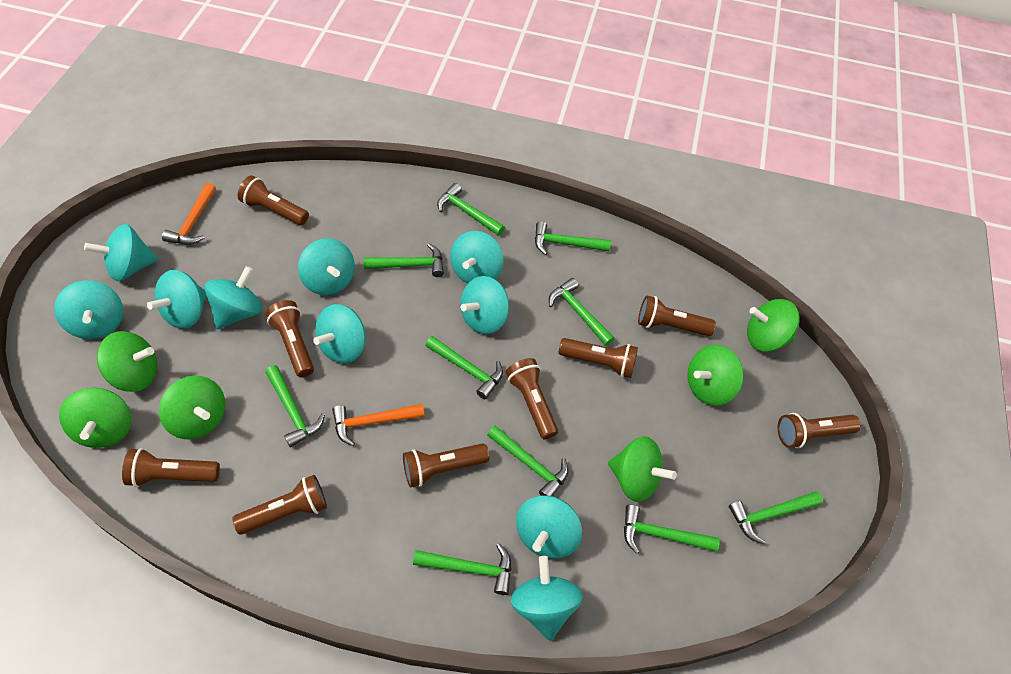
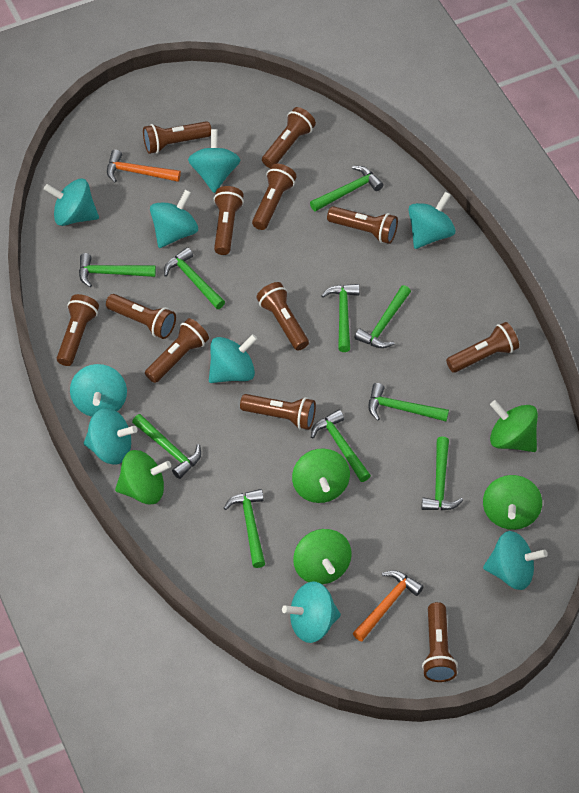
brown flashlight: [122,448,220,487] [232,475,327,535] [238,175,309,225] [266,300,314,377] [403,443,490,488] [506,358,558,439] [559,338,638,378] [638,295,716,336] [777,413,861,448] = 9 -> [57,294,99,366] [106,294,176,339] [143,121,211,154] [145,318,209,383] [214,186,244,255] [240,394,316,430] [252,164,297,230] [257,282,309,351] [262,107,316,168] [327,206,398,244] [422,602,458,682] [446,322,519,373] = 12
green spinning top: [59,388,131,448] [97,331,157,392] [159,376,226,439] [608,436,677,502] [687,345,744,406] [747,299,800,352] = 6 -> [115,450,171,504] [292,448,350,503] [293,529,352,584] [483,475,542,530] [490,400,538,452] = 5
turquoise spinning top: [54,281,123,339] [84,224,158,281] [147,270,207,329] [205,266,262,329] [298,238,355,295] [313,304,366,364] [450,231,504,284] [460,276,509,334] [511,556,583,641] [516,495,582,559] = 10 -> [44,178,99,226] [70,364,127,417] [84,408,137,465] [150,189,198,248] [188,129,240,193] [209,334,257,383] [282,582,341,643] [408,192,455,249] [483,531,547,590] = 9

